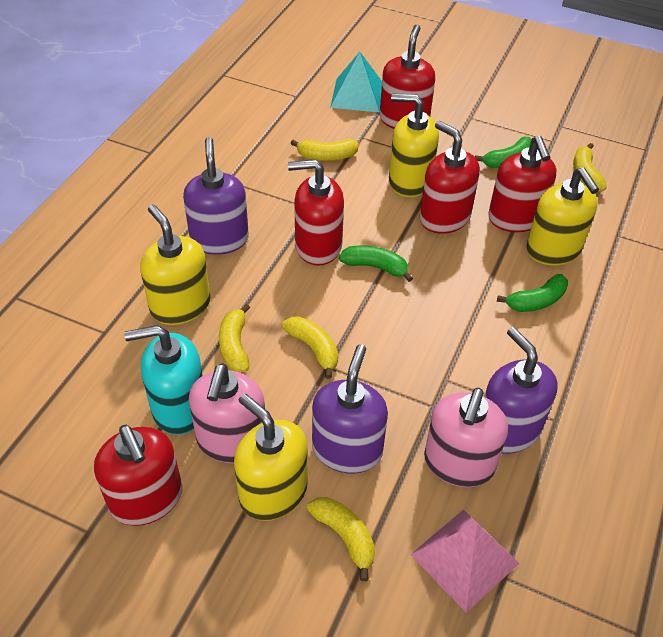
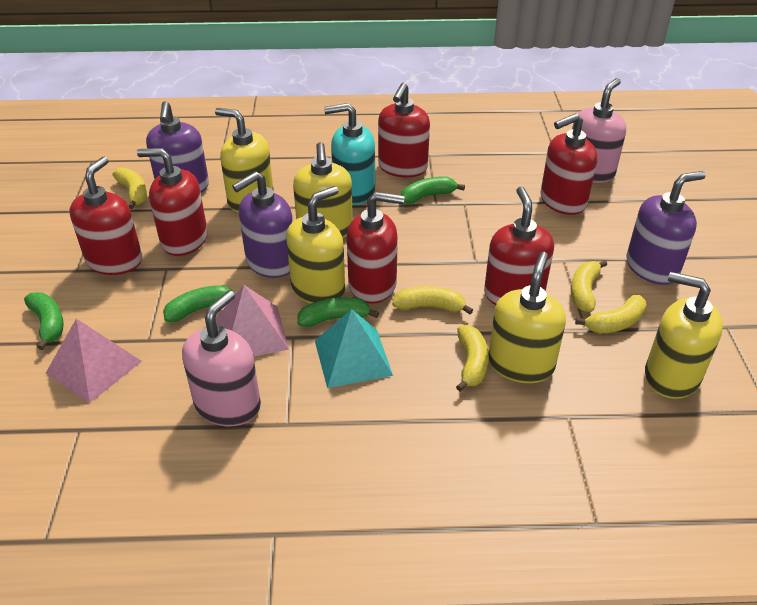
green banana: [339,246,413,282] [475,137,532,168] [497,274,568,312] = 3 -> [24,293,64,350] [163,285,236,322] [297,297,379,327] [401,176,465,204] = 4
pink pyramid: [410,509,520,613] = 1 -> [46,319,142,403] [216,285,289,357] = 2
red soap dispenser: [94,425,182,526] [288,159,344,265] [379,24,435,129] [420,121,480,234] [488,136,557,232] = 5 -> [69,157,142,275] [137,148,208,256] [347,192,405,304] [378,83,430,178] [484,186,554,305] [541,113,597,215] = 6
yellow soap dispenser: [140,204,211,325] [234,393,308,521] [389,93,439,197] [526,168,599,266] = 4 -> [215,108,274,212] [286,186,345,304] [293,142,353,238] [489,252,566,383] [645,272,723,399] = 5

